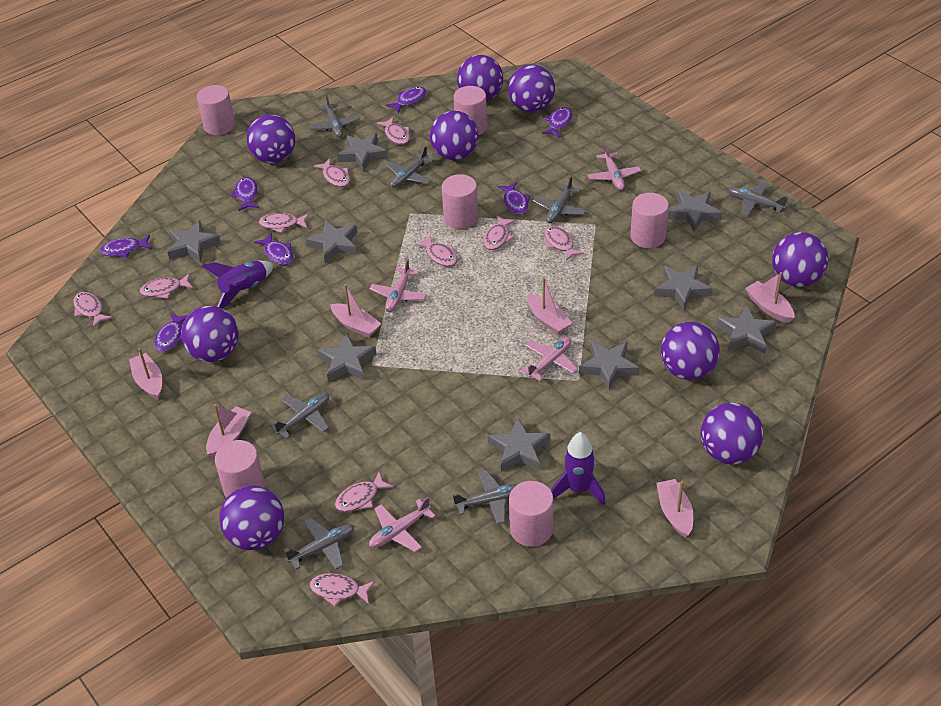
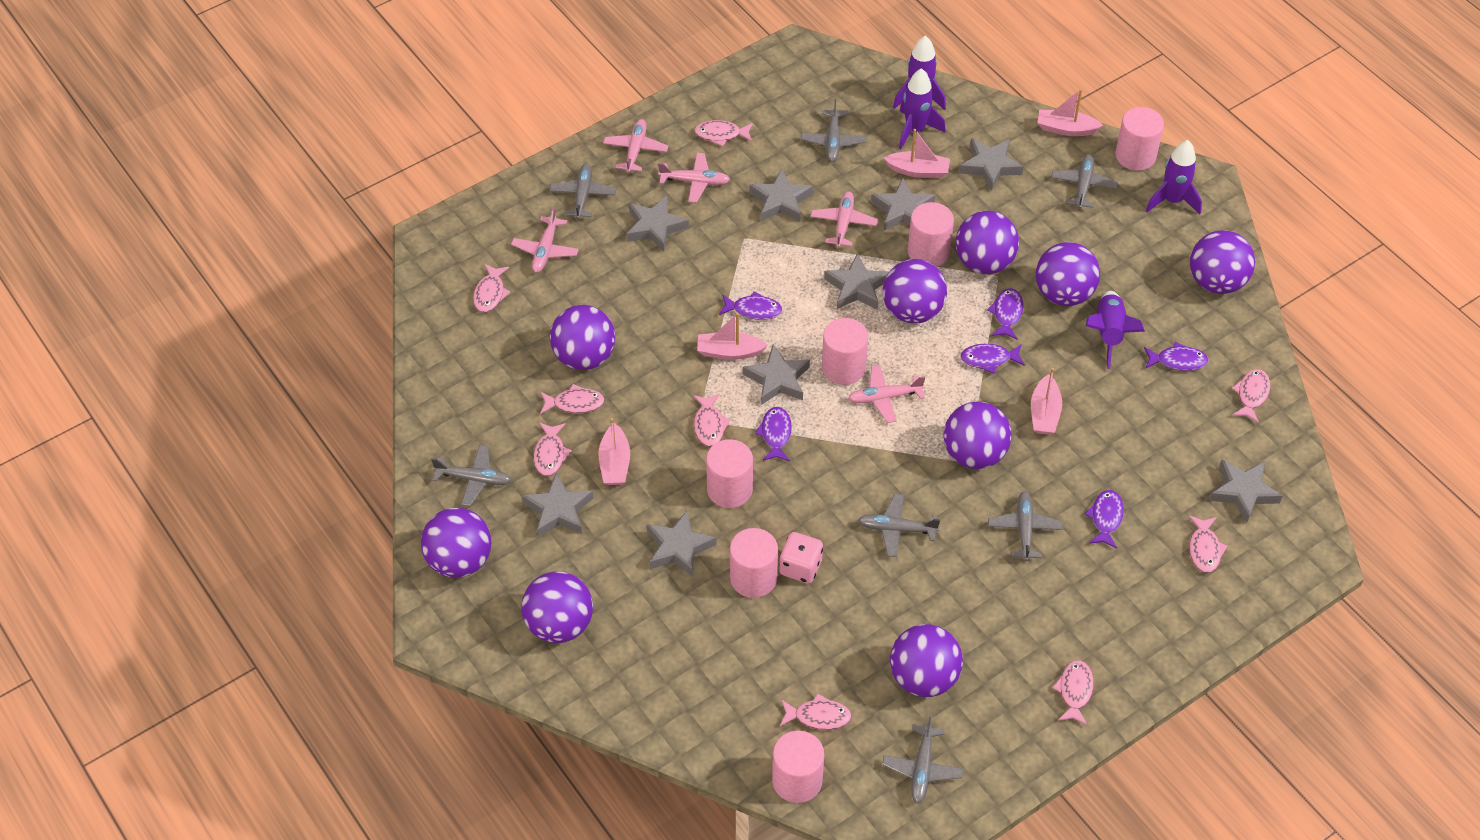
pink boat: [129,348,162,400] [206,404,251,458] [330,284,381,337] [527,277,572,335] [656,479,694,537] [745,272,794,323] = 6 -> [598,418,630,485] [697,313,768,360] [884,129,950,178] [1031,368,1062,435] [1037,89,1103,136] = 5
pink dice: none = 0 -> [779,532,823,583] = 1
pink fish: [73,292,113,328] [140,273,193,298] [259,213,309,233] [310,573,375,607] [313,159,350,187] [335,472,393,512] [377,117,410,145] [414,235,457,267] [483,216,516,250] [544,226,584,261] = 10 -> [473,264,510,313] [534,423,572,476] [540,384,605,414] [693,394,730,447] [694,120,753,147] [780,693,852,730] [1052,660,1094,725] [1189,515,1228,573] [1232,369,1270,423] = 9
pink plane: [369,259,427,312] [369,497,436,552] [521,337,578,381] [588,144,641,190] = 4 -> [511,207,579,273] [603,119,668,173] [658,153,730,203] [810,191,878,248] [848,365,925,423] = 5
purple fish: [100,235,152,258] [154,313,188,352] [231,177,259,211] [254,233,294,265] [386,87,426,113] [498,182,530,215] [542,107,572,137] = 7 -> [719,291,782,320] [755,407,792,461] [960,344,1025,373] [987,288,1024,340] [1085,490,1124,549] [1144,342,1209,371] = 6
purple rocket: [202,261,274,308] [551,432,606,505] = 2 -> [893,36,946,110] [899,68,945,149] [1086,291,1145,369] [1146,140,1202,214] = 4

